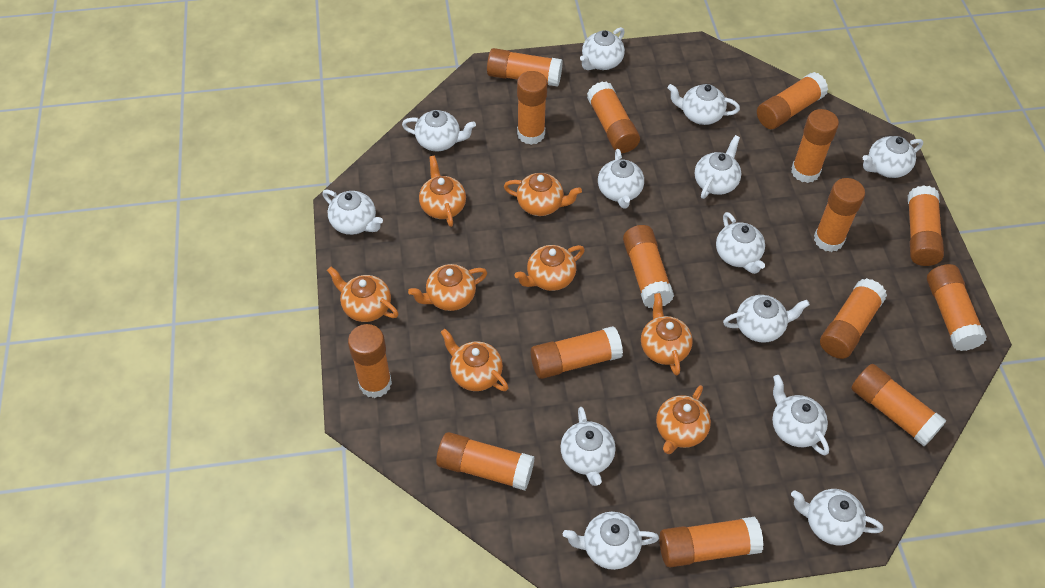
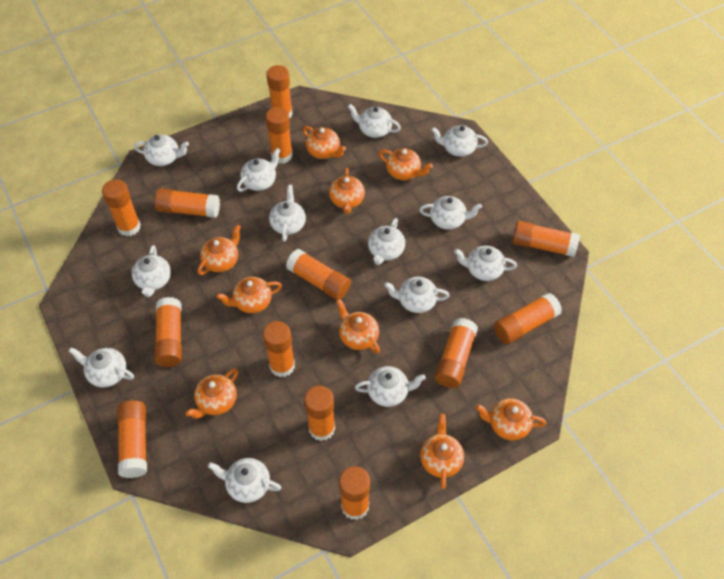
orange glue stick: [348,324,392,398] [436,432,535,490] [487,48,563,87] [517,71,547,145] [531,326,623,379] [587,81,640,153] [623,225,674,308] [659,517,764,567] [757,72,828,129] [791,109,839,183] [814,178,865,252] [820,278,887,359] [851,364,947,446] [908,185,944,266] [927,264,987,351] = 15 -> [102,179,141,236] [117,400,147,478] [154,188,220,218] [154,297,182,367] [263,321,295,377] [266,107,293,164] [267,65,293,119] [286,249,351,300] [304,386,335,441] [339,466,370,520] [435,318,478,388] [494,293,562,344] [512,221,580,257] = 13
orange teapot: [327,267,399,322] [408,264,487,311] [419,156,466,227] [441,329,508,391] [504,173,582,216] [514,245,585,291] [641,293,693,376] [656,385,711,454] = 8 -> [186,368,238,419] [198,224,241,275] [216,277,282,313] [302,126,346,159] [329,168,365,214] [336,299,380,353] [379,148,433,180] [420,414,464,489] [476,398,546,440] = 9

